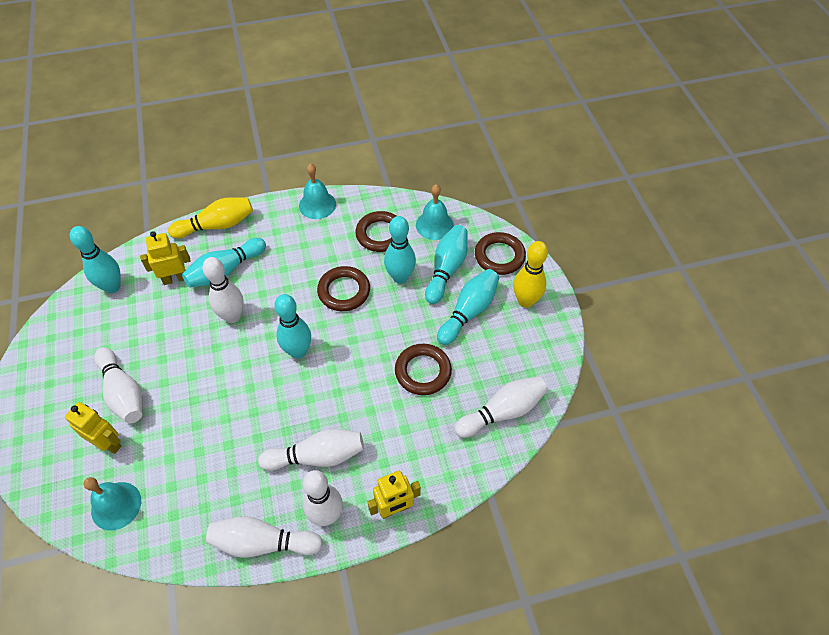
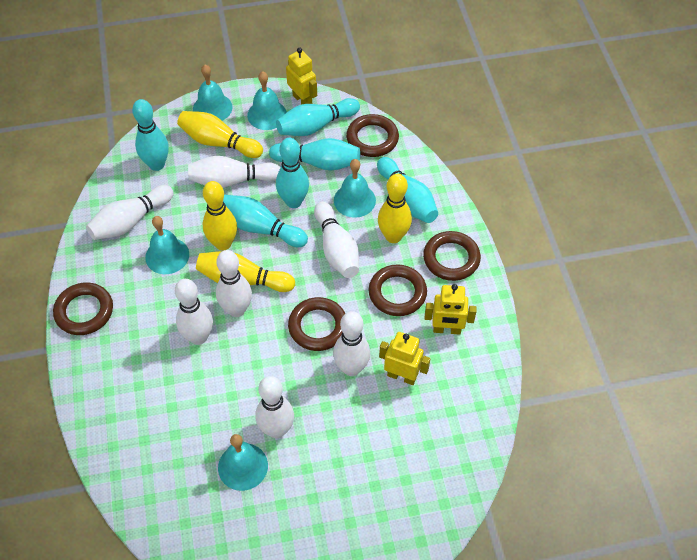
brown ring: [317,266,370,311] [355,211,397,252] [395,344,452,395] [475,232,526,275] = 4 -> [53,282,113,335] [288,297,345,351] [346,114,399,157] [369,264,427,316] [423,231,481,281] = 5
turquoise bell: [84,477,141,530] [299,163,336,219] [416,184,454,240] = 3 -> [145,216,189,274] [193,65,232,121] [218,434,268,491] [247,71,287,130] [334,159,376,218] = 5
white bowling pin: [94,347,143,423] [202,257,244,323] [206,516,323,557] [258,429,364,471] [302,470,343,526] [454,376,548,438] = 6 -> [86,185,174,240] [175,279,213,345] [188,156,281,188] [216,250,252,317] [256,376,294,438] [314,202,359,278] [333,311,370,376] = 7
yellow bowling pin: [168,197,253,238] [513,241,548,308] = 2 -> [177,111,263,158] [196,251,295,292] [203,181,237,251] [378,174,412,243] = 4

